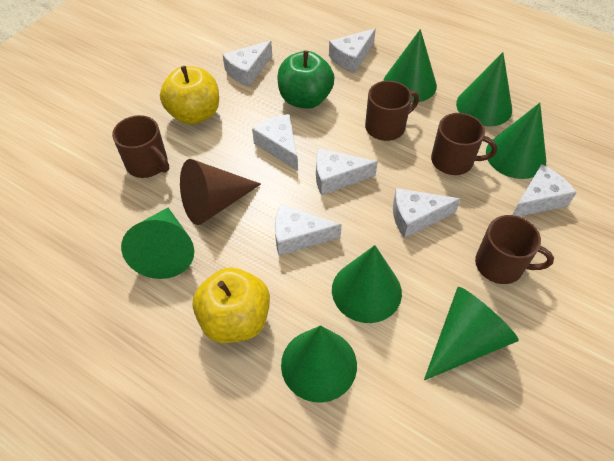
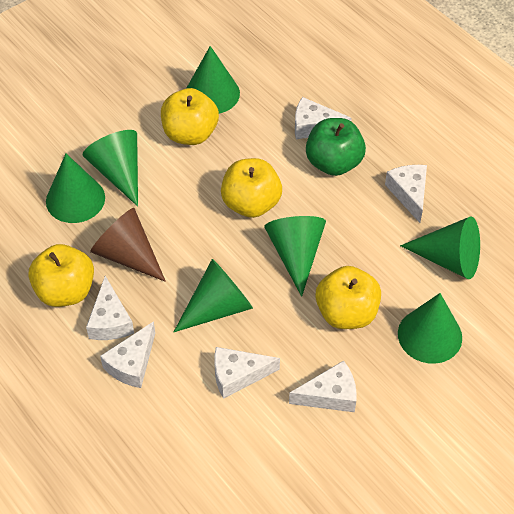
brown mug: [112,115,169,178] [365,81,419,141] [431,113,497,175] [475,215,554,284] = 4 -> none = 0
white cheese: [222,41,272,87] [252,114,298,171] [275,204,342,256] [316,148,378,195] [329,28,376,73] [393,188,461,238] [513,164,577,217] = 7 -> [86,276,134,340] [100,321,155,388] [214,347,280,399] [289,361,357,412] [295,97,352,139] [385,165,427,223] = 6
yellow apple: [160,66,219,125] [193,268,270,343] = 2 -> [28,244,94,307] [161,88,219,145] [221,158,282,218] [316,266,381,329] = 4

